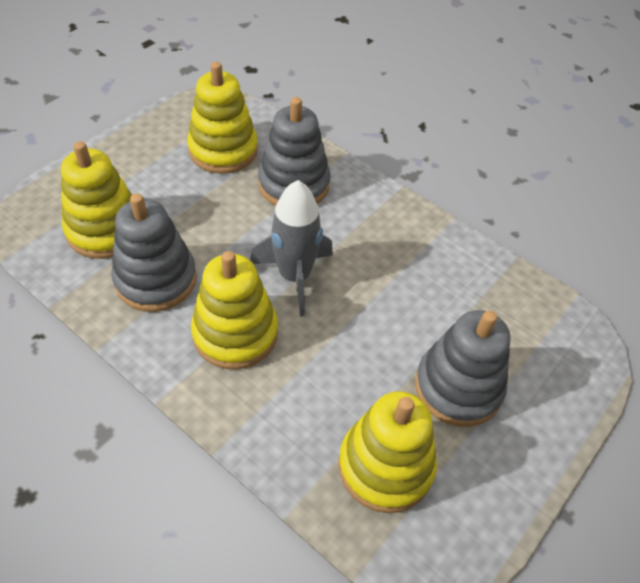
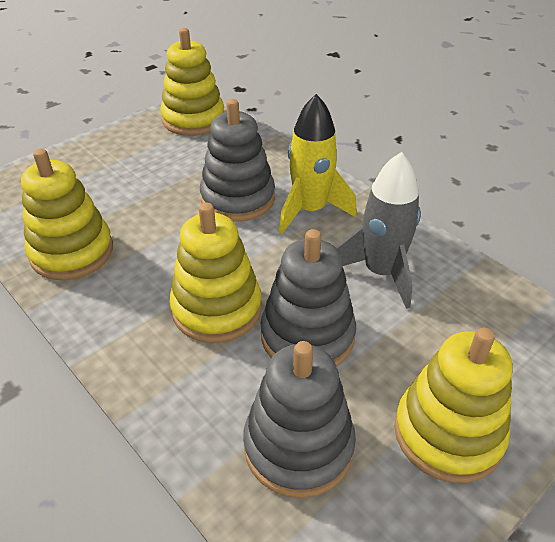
yellow rocket: none = 0 -> [279,94,357,234] = 1

